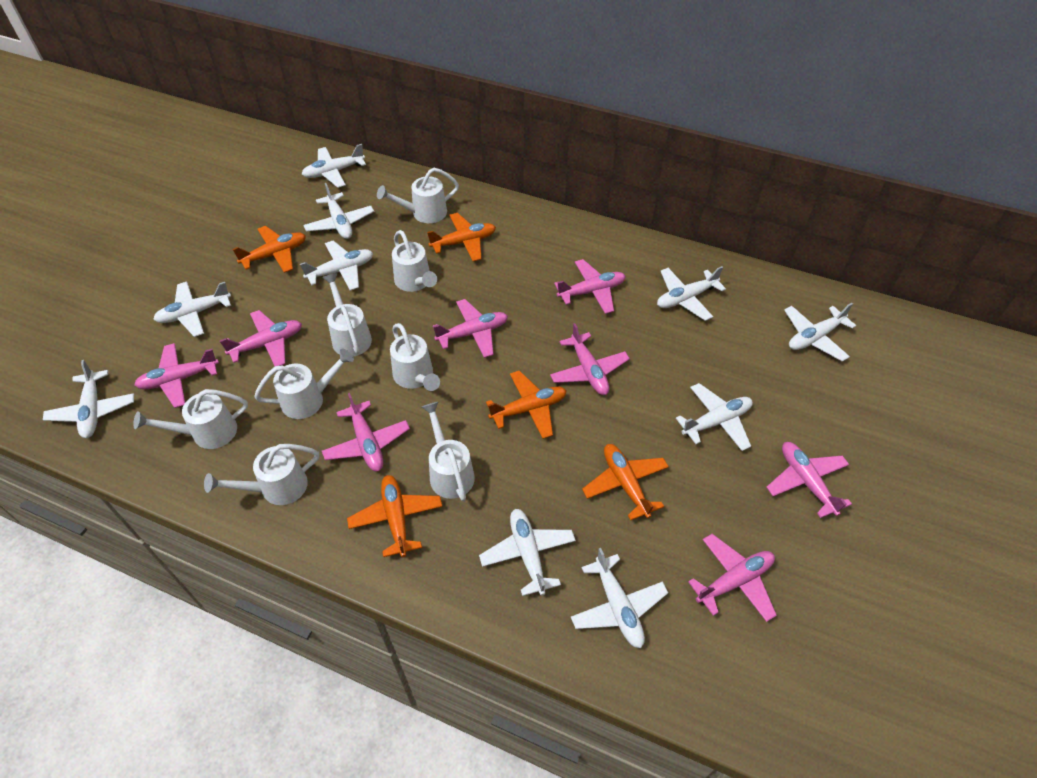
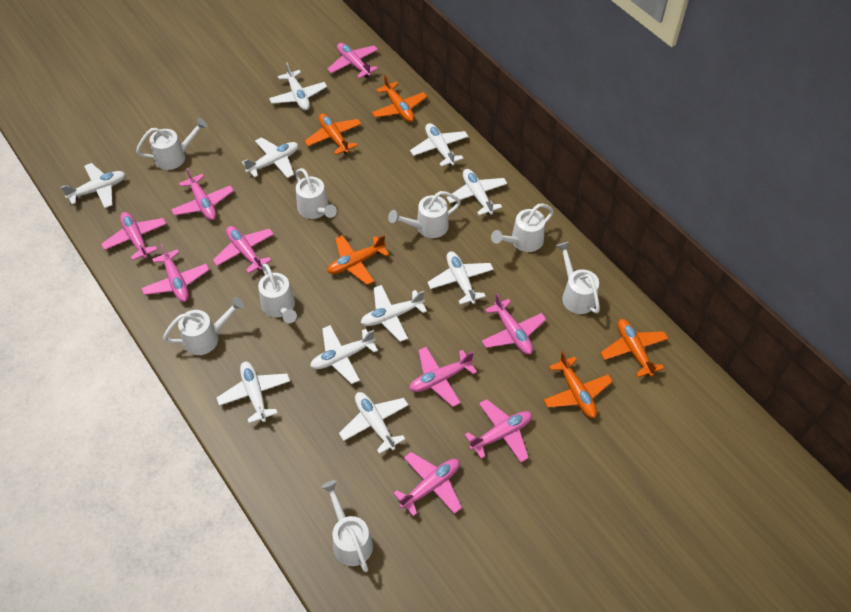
pink plane: [134,343,219,408] [220,310,302,366] [322,393,410,471] [433,299,508,358] [550,323,630,395] [554,259,626,314] [688,534,777,622] [766,442,852,518] = 8 -> [101,212,167,261] [141,243,209,302] [171,168,234,220] [212,226,274,274] [327,43,378,78] [393,452,462,517] [410,347,477,407] [465,399,532,462] [481,294,546,355] = 9

